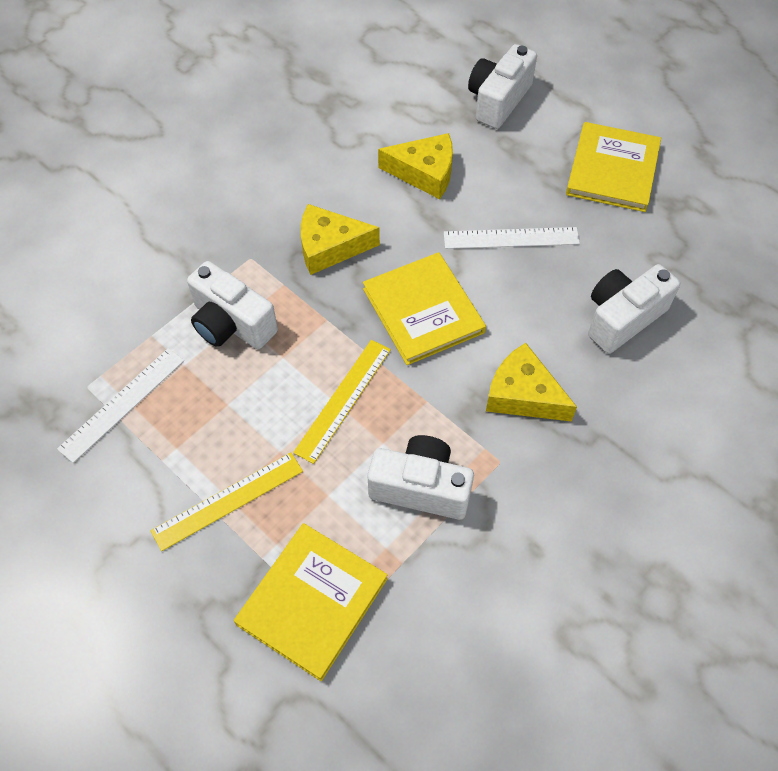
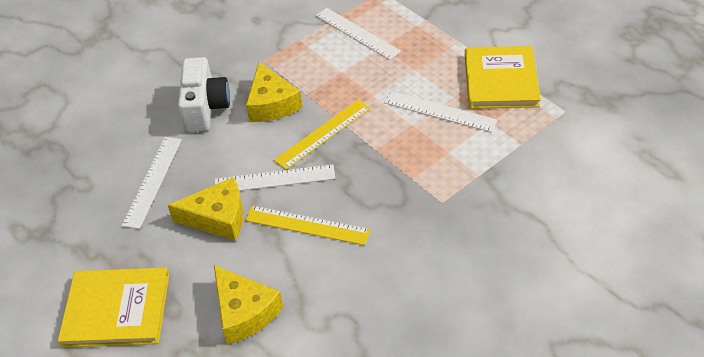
white camera: [187,261,278,349] [368,435,474,520] [468,44,537,129] [588,264,680,354] = 4 -> [178,57,230,132] = 1
white ruler: [57,348,184,463] [444,227,580,249] = 2 -> [121,137,182,229] [215,164,335,191] [316,8,401,60] [384,91,498,133] = 4
yellow book: [234,523,387,681] [363,252,486,365] [566,122,661,212] = 3 -> [58,267,169,348] [465,46,541,109] = 2

